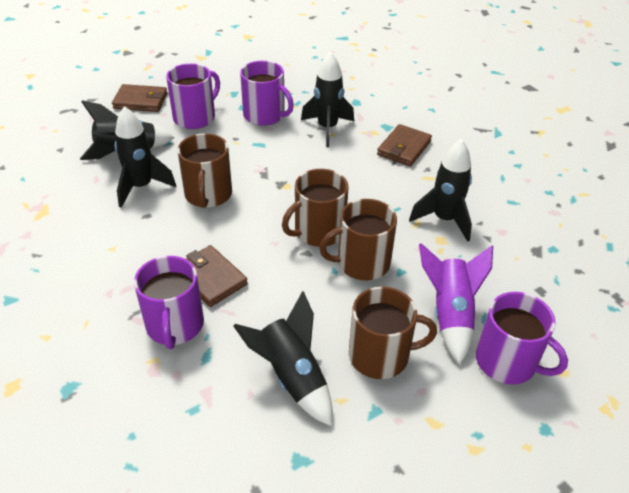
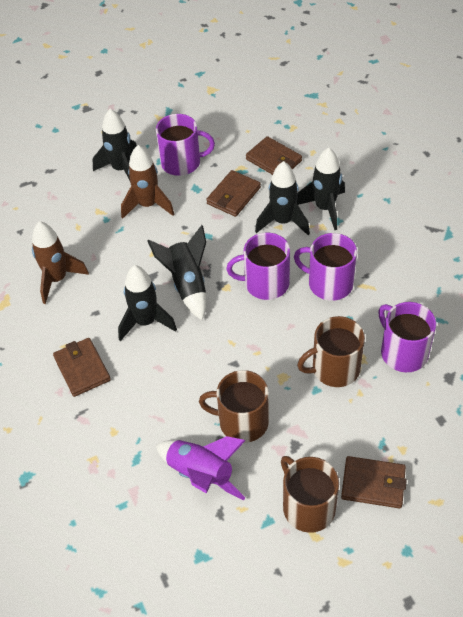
brown mug: [177,133,232,208] [282,169,349,247] [319,199,397,280] [349,287,437,379] = 4 -> [199,370,269,443] [281,456,339,533] [297,316,365,387] = 3
brown rocket: none = 0 -> [32,221,89,304] [121,145,174,219] = 2
brown wallet: [112,84,167,112] [186,245,248,307] [377,124,432,167] = 3 -> [53,338,111,397] [206,170,261,217] [246,136,302,175] [341,456,407,508] = 4

